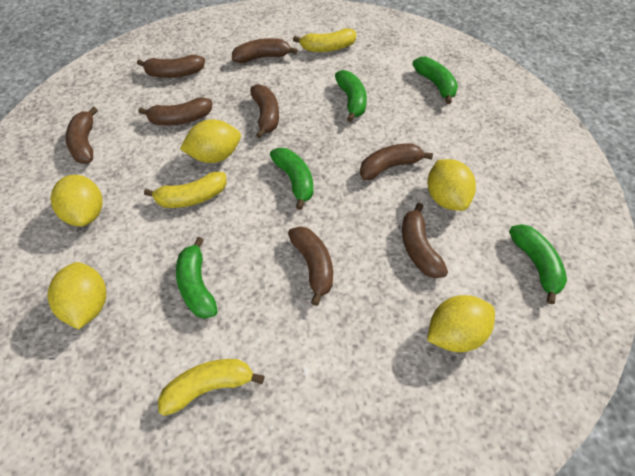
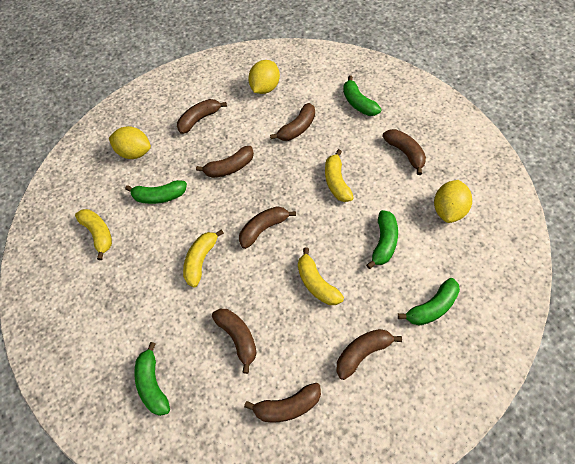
yellow banana: [144,172,227,208] [158,359,264,416] [293,28,356,52] = 3 -> [75,209,112,260] [183,229,224,287] [298,247,344,305] [325,149,354,202] = 4
yellow lemon: [47,262,106,330] [51,175,103,226] [180,119,241,163] [427,159,476,211] [427,295,495,352] = 5 -> [109,126,151,159] [248,60,280,94] [434,180,472,223] = 3

